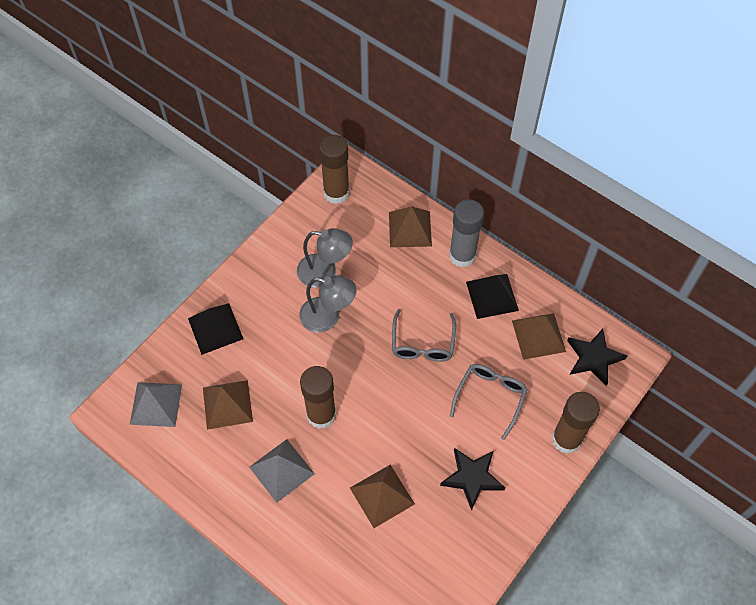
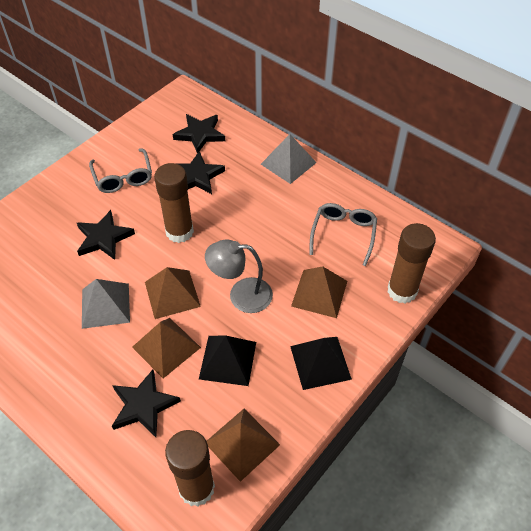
black star: [440,448,505,511] [567,329,627,386] = 2 -> [77,210,135,260] [112,370,181,437] [173,114,225,154] [175,151,225,194] = 4
grey glue stick: [449,200,484,267] = 1 -> none = 0
grey lamp: [297,228,353,288] [299,275,356,333] = 2 -> [205,239,273,313] = 1

